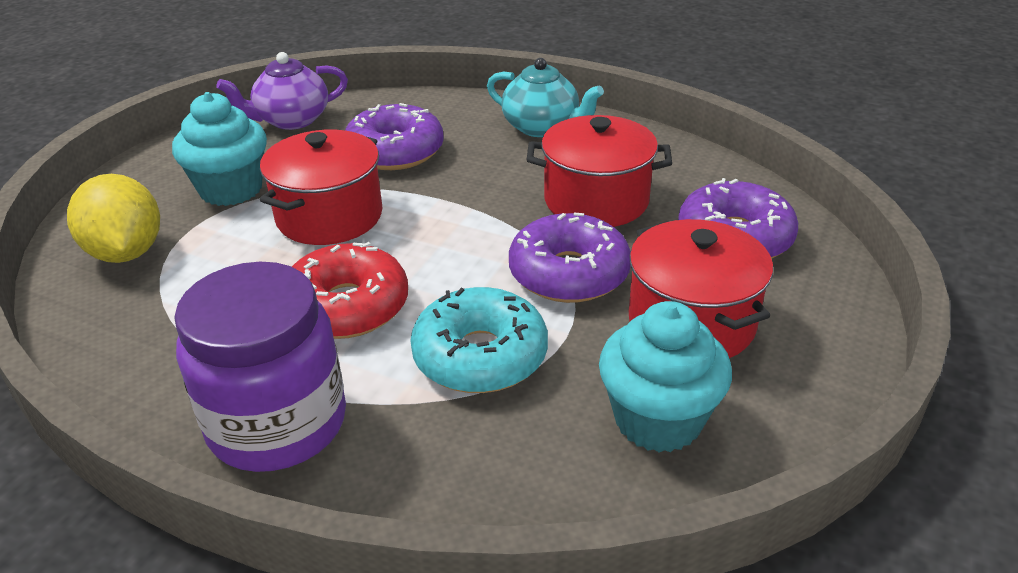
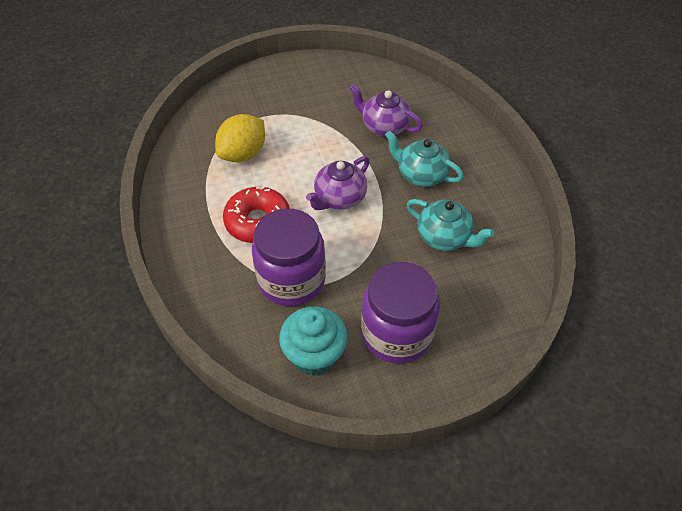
purple donut: [345,103,444,170] [509,212,630,303] [678,178,798,259] = 3 -> none = 0
purple jar: [174,262,346,472] = 1 -> [252,209,326,306] [361,262,440,364] = 2
purple teapot: [216,52,348,130] = 1 -> [306,156,370,210] [349,84,423,137] = 2
red pot: [260,130,383,245] [527,115,672,227] [629,219,773,358] = 3 -> none = 0
turquoise cupcake: [172,92,267,206] [599,301,732,452] = 2 -> [279,307,348,376] = 1
turquoise donut: [410,287,548,393] = 1 -> none = 0
turquoise teapot: [487,58,604,137] = 1 -> [385,131,464,187] [407,199,494,251] = 2

